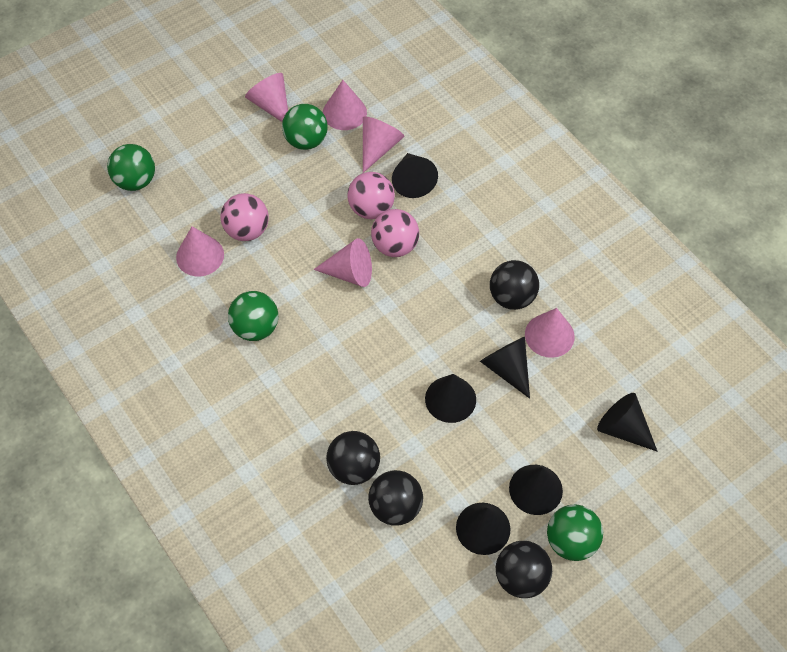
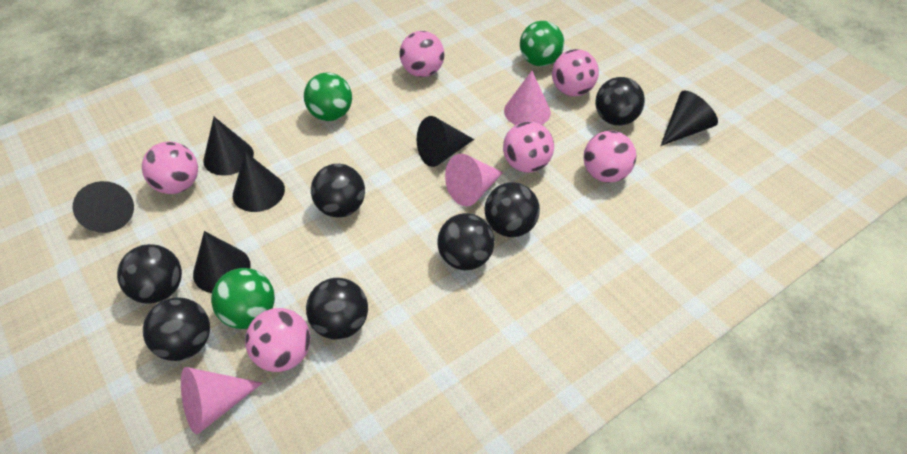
black ball: [326,431,380,485] [368,470,423,526] [490,260,539,310] [496,541,552,598] = 4 -> [117,244,182,304] [143,297,210,361] [306,278,368,340] [311,164,365,218] [437,213,495,270] [485,182,540,237] [595,77,645,126] = 7
green ball: [107,144,155,191] [228,291,278,341] [282,104,328,150] [547,505,603,561] = 4 -> [211,268,275,329] [304,72,352,121] [520,21,564,67] = 3
pink ball: [221,193,269,241] [347,172,395,219] [371,209,419,257] = 3 -> [142,142,198,194] [245,308,311,372] [400,31,444,77] [503,121,554,173] [552,49,599,97] [584,131,636,183] = 6
pink cone: [176,226,224,276] [245,73,288,122] [313,238,372,287] [323,80,367,130] [363,116,404,173] [525,308,575,358] = 6 -> [181,367,262,434] [445,154,503,206] [504,71,551,125] = 3

